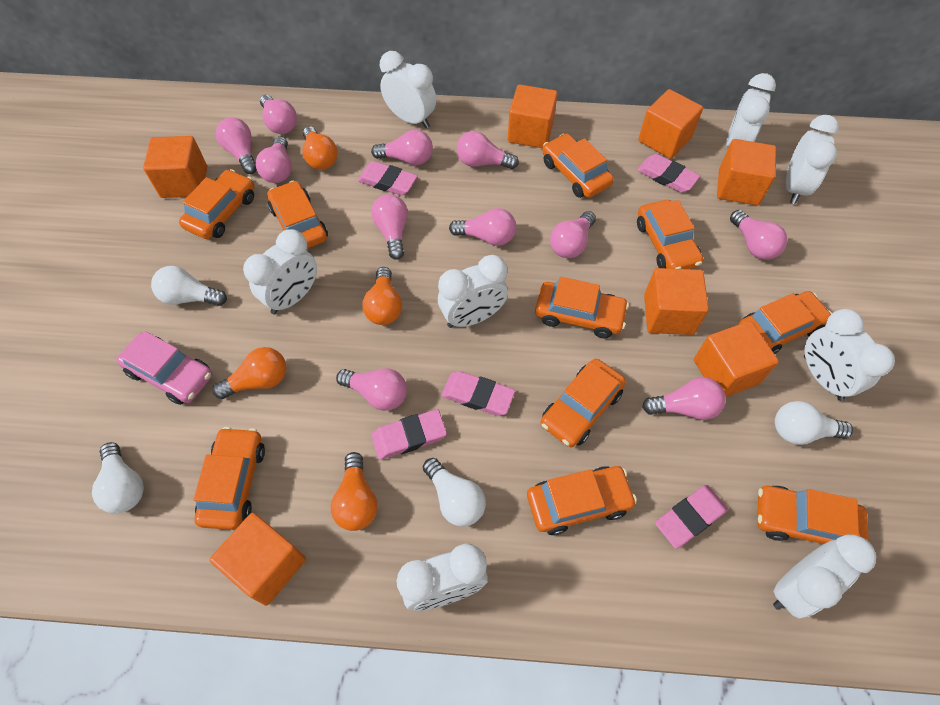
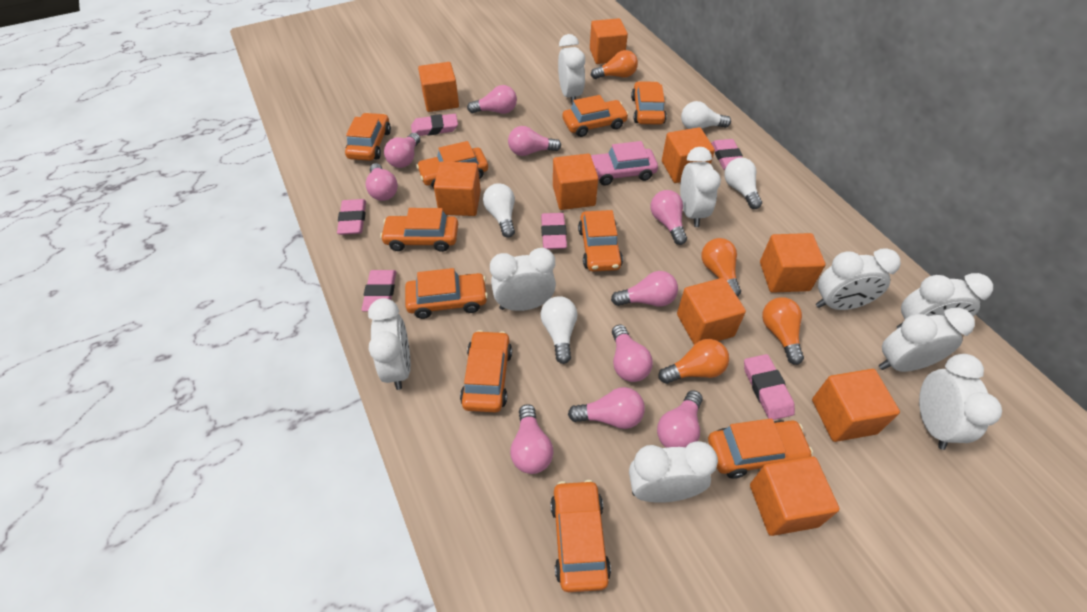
orange cube: [143,136,207,198] [210,513,306,606] [508,85,558,148] [638,89,703,159] [644,268,709,335] [694,321,779,397] [717,139,776,205] = 7 -> [418,62,459,112] [434,161,481,216] [553,154,598,210] [590,18,628,64] [662,127,715,183] [677,278,746,345] [750,457,839,536] [760,233,826,293] [812,369,900,442] = 9
pink eraser: [357,161,418,196] [372,409,447,460] [441,371,515,416] [637,154,700,193] [655,485,728,549] = 5 -> [337,199,366,235] [361,270,396,312] [411,114,458,136] [541,213,567,249] [711,139,743,170] [744,354,795,420] = 6
pink light bulb: [216,117,257,174] [256,136,292,183] [260,95,297,134] [336,368,407,411] [371,130,433,165] [371,194,408,260] [449,208,516,246] [457,131,519,169] [550,211,596,258] [642,377,726,420] [730,210,787,260] = 11 -> [366,163,398,201] [384,133,420,168] [467,85,517,114] [508,126,561,156] [510,404,554,474] [568,387,645,429] [611,271,678,307] [612,325,653,382] [651,190,687,245] [657,390,703,448] = 10
white clock: [243,229,317,314] [380,51,436,128] [397,543,488,611] [438,255,508,328] [726,73,776,148] [773,534,876,618] [785,115,839,204] [804,309,895,401] = 8 -> [368,298,411,390] [490,248,556,311] [558,34,585,105] [629,441,718,503] [680,147,721,227] [816,248,901,310] [879,308,975,372] [897,273,993,329] [919,354,1002,450] = 9

